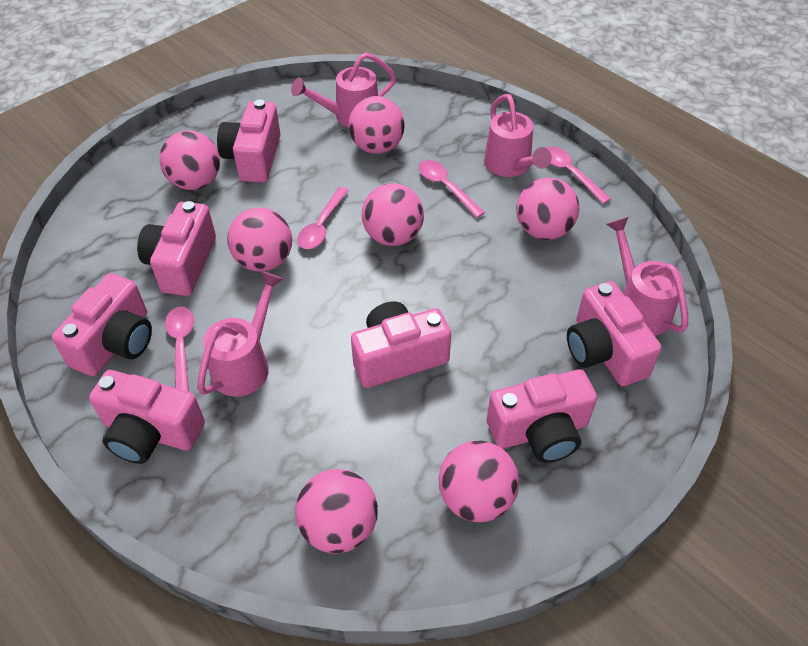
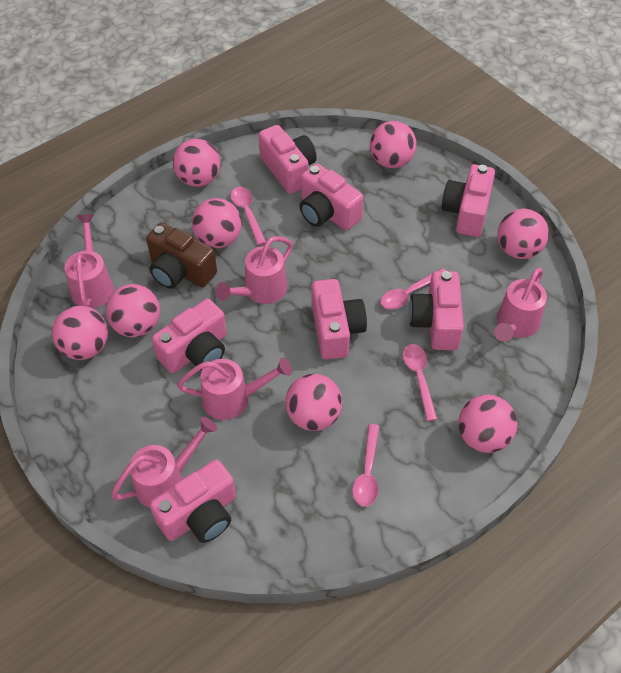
brown camera: none = 0 -> [146,222,217,289] = 1
pink ball: [160,130,220,190] [228,208,292,272] [295,469,378,554] [348,96,405,154] [362,183,424,246] [439,441,519,522] [517,178,579,240] = 7 -> [52,306,108,360] [106,284,160,337] [173,139,220,187] [192,198,242,248] [285,374,343,431] [370,121,417,168] [458,395,517,453] [497,209,549,259] = 8
pink watering can: [197,271,283,397] [291,52,396,127] [484,94,552,177] [606,217,688,336] = 4 -> [64,214,114,308] [111,417,217,508] [177,358,292,420] [215,236,293,304] [494,268,547,342] = 5

